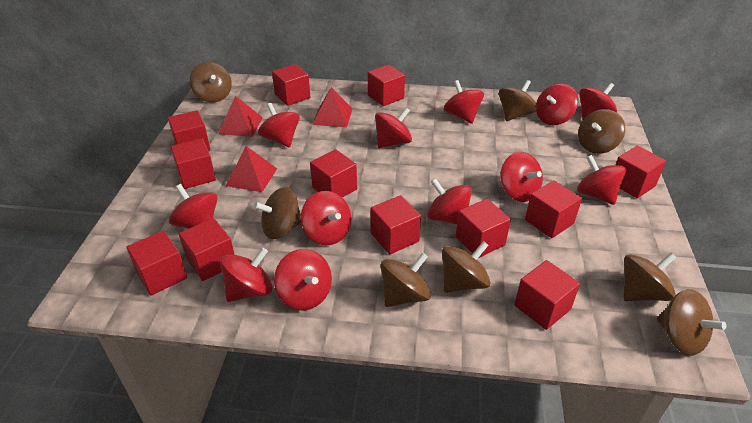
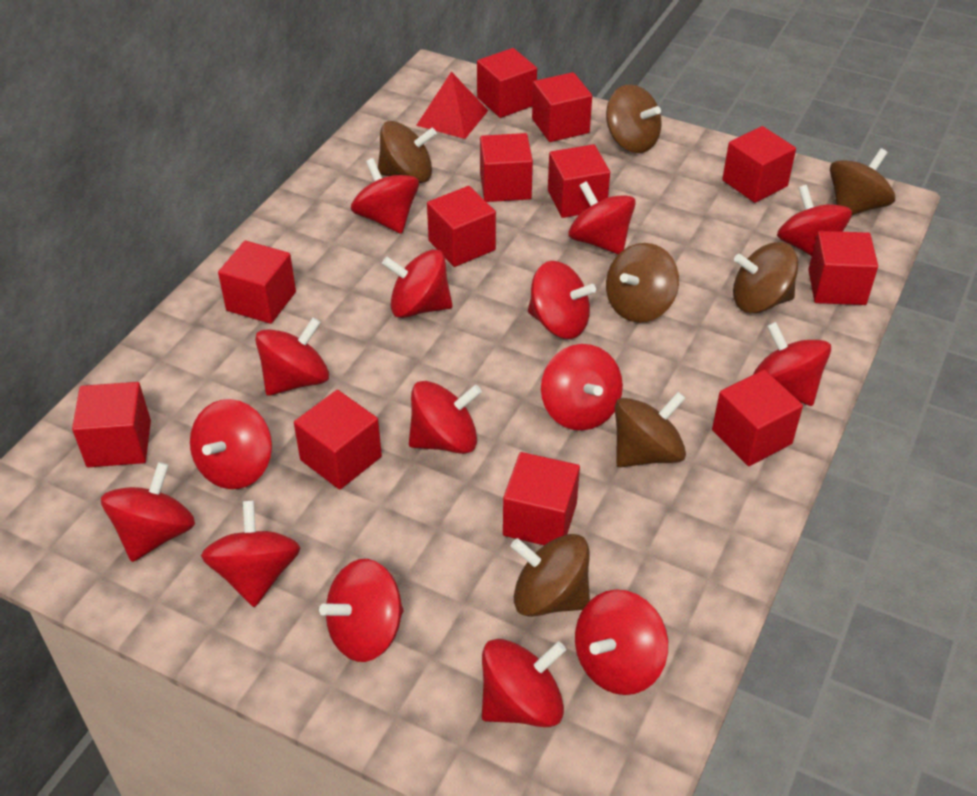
brown spinning top: [190,62,232,102] [254,187,301,239] [381,253,431,307] [442,241,490,293] [499,80,537,121] [578,109,625,154] [623,253,676,301] [657,289,726,356] = 8 -> [378,121,437,183] [511,534,590,617] [606,84,661,153] [606,243,679,323] [615,392,686,467] [733,242,798,313] [830,148,895,215] = 7
red pyramid: [218,96,263,137] [225,146,277,192] [313,87,352,127] = 3 -> [416,72,488,139] = 1
red spinning top: [169,184,218,229] [220,248,273,302] [258,103,300,147] [274,249,332,310] [301,191,351,245] [375,107,412,148] [427,178,472,224] [444,80,484,124] [500,152,543,202] [536,84,578,125] [577,155,626,205] [579,83,617,120] = 12 -> [101,462,195,562] [190,399,272,489] [201,501,300,607] [255,318,329,396] [319,559,403,662] [351,158,419,234] [382,249,453,318] [409,381,482,454] [482,639,566,727] [528,261,596,339] [541,344,623,431] [569,181,636,255] [575,590,668,695] [753,322,831,406] [777,185,852,256] = 15

